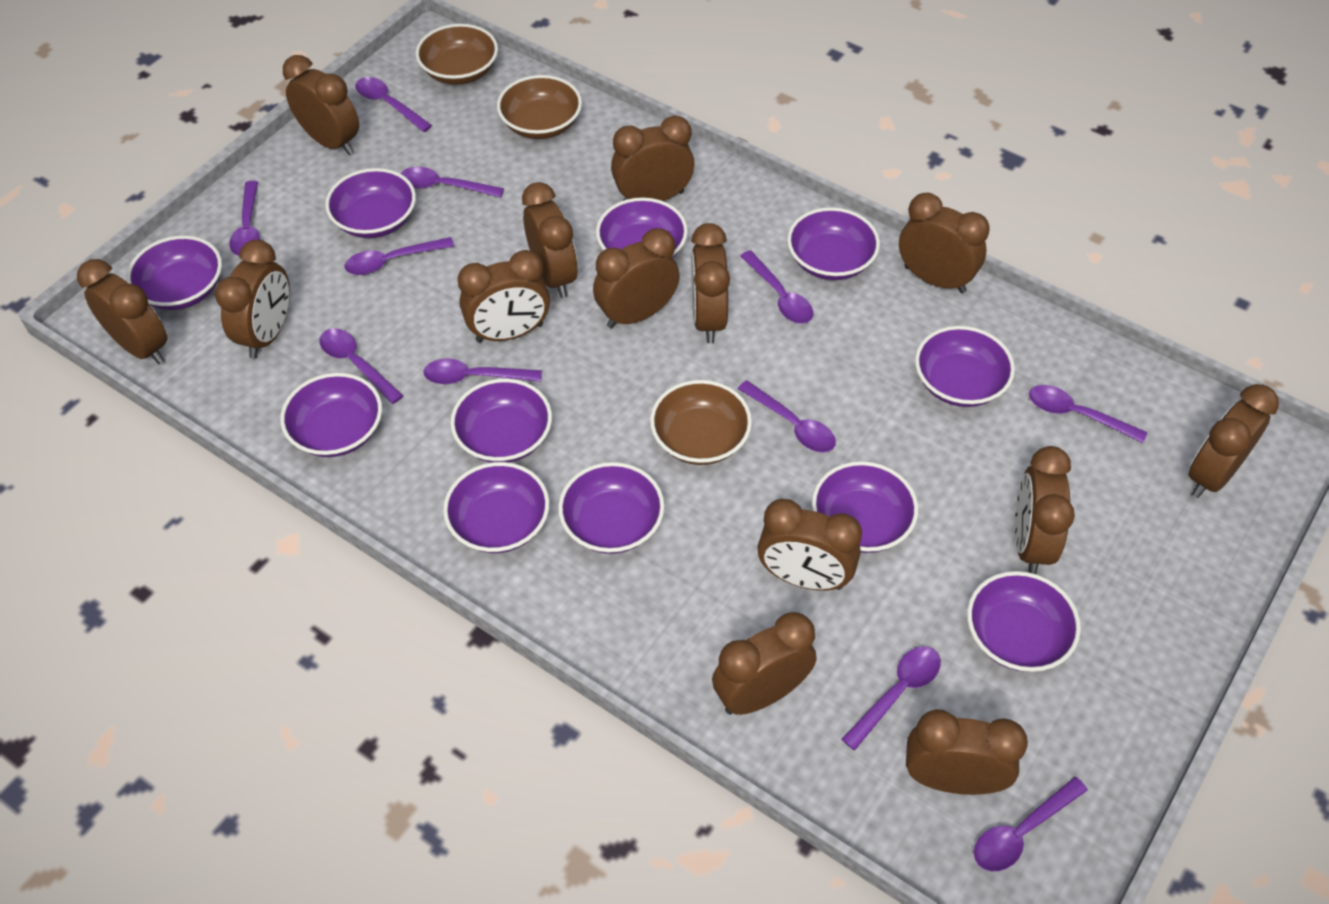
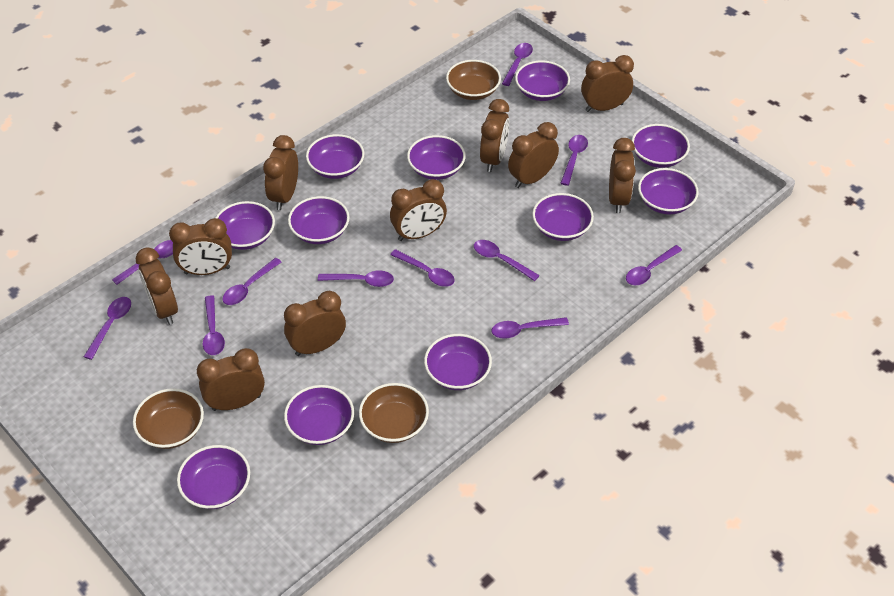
brown clock: [77,259,167,364] [215,239,290,358] [283,55,359,155] [458,250,550,343] [522,182,578,298] [593,228,680,328] [611,115,694,201] [691,223,730,343] [712,612,817,715] [757,499,862,590] [899,193,990,293] [906,709,1028,795] [1015,446,1075,574] [1188,384,1279,498] = 14 -> [136,247,178,325] [169,218,232,275] [197,348,265,411] [263,135,298,210] [284,291,346,356] [390,179,447,241] [480,99,509,172] [508,122,559,188] [581,55,634,112] [609,138,636,213] = 10

